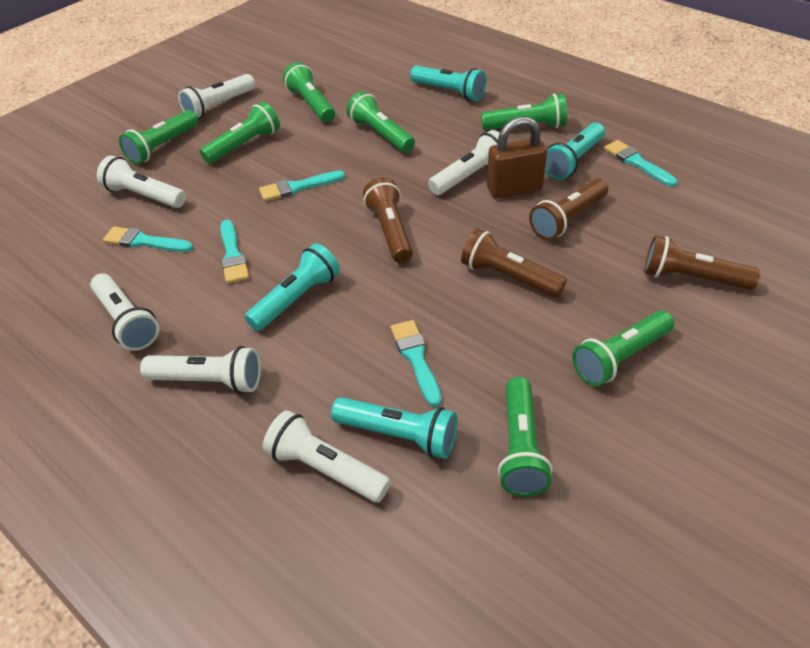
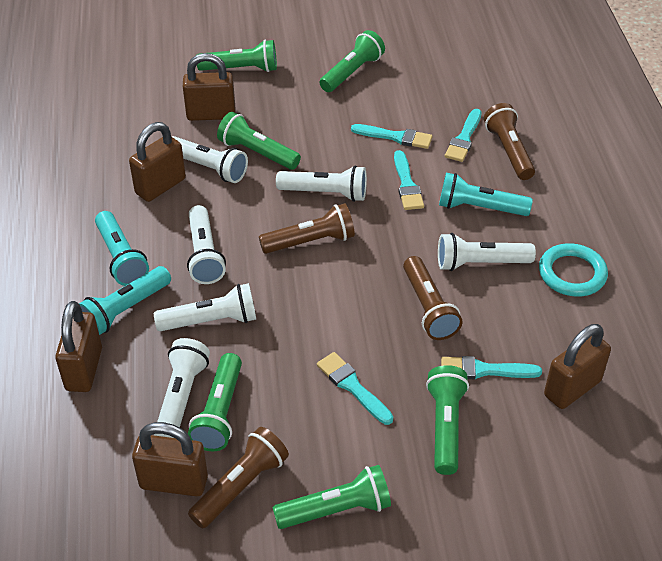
brown padlock: [487,117,547,198] = 1 -> [55,301,102,392] [129,122,186,202] [132,422,208,497] [183,53,235,121] [544,324,611,409] = 5
green flashlight: [119,110,198,164] [200,102,280,164] [283,62,335,122] [346,91,415,153] [481,94,567,130] [498,377,552,497] [572,311,674,386] = 7 -> [188,353,242,451] [197,40,277,72] [217,112,301,170] [272,465,391,529] [319,30,385,92] [426,365,469,475] = 6
turquoise flashlight: [245,243,340,331] [331,397,458,459] [410,66,487,101] [545,123,605,180] = 4 -> [79,266,171,335] [95,211,149,286] [439,173,533,216] = 3
turquoise ring: none = 0 -> [539,243,608,297] = 1

